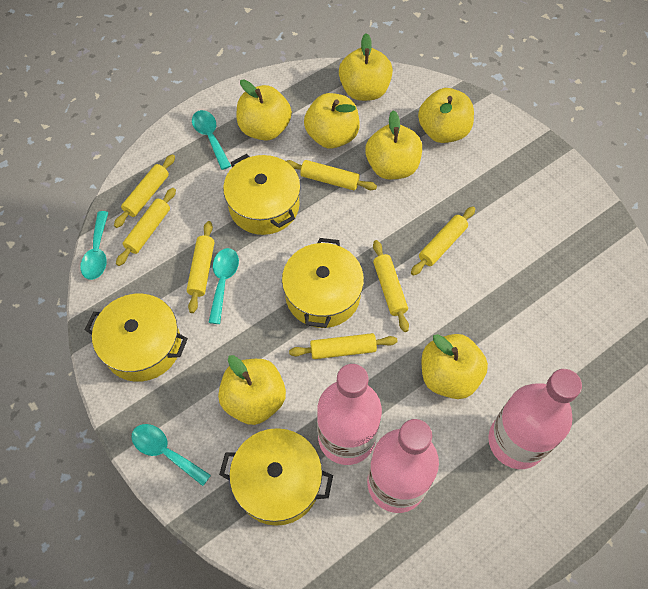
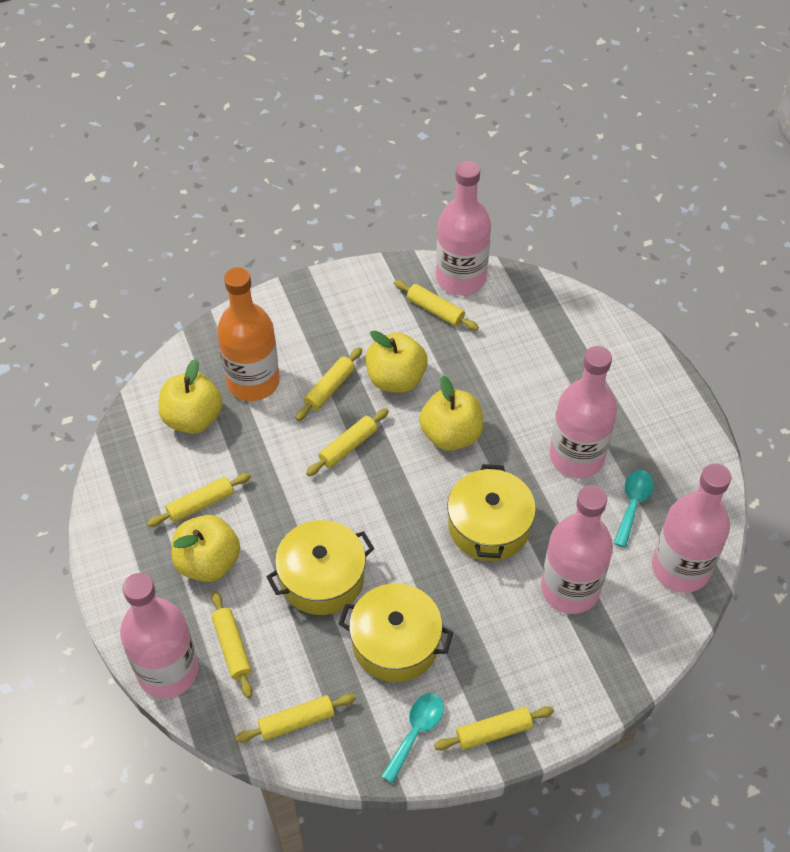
orange bottle: none = 0 -> [217,267,280,401] = 1
pink bottle: [317,364,382,465] [367,419,439,513] [488,369,582,469] = 3 -> [120,573,198,698] [436,161,491,295] [541,485,613,614] [550,346,617,478] [652,463,731,593] = 5
turquoise spoon: [80,211,109,280] [132,424,211,486] [192,110,231,170] [208,248,239,324] = 4 -> [381,693,444,783] [614,470,654,548] = 2
yellow apple: [218,355,286,425] [236,80,292,141] [304,93,360,148] [339,33,393,101] [365,110,422,180] [418,88,474,143] [421,334,488,399] = 7 -> [158,359,222,434] [172,515,240,582] [366,330,428,393] [419,376,483,451] = 4
yellow pot: [85,294,188,382] [219,428,333,526] [223,154,301,235] [282,238,364,328] = 4 -> [266,520,374,615] [339,583,453,682] [447,464,536,561] = 3

